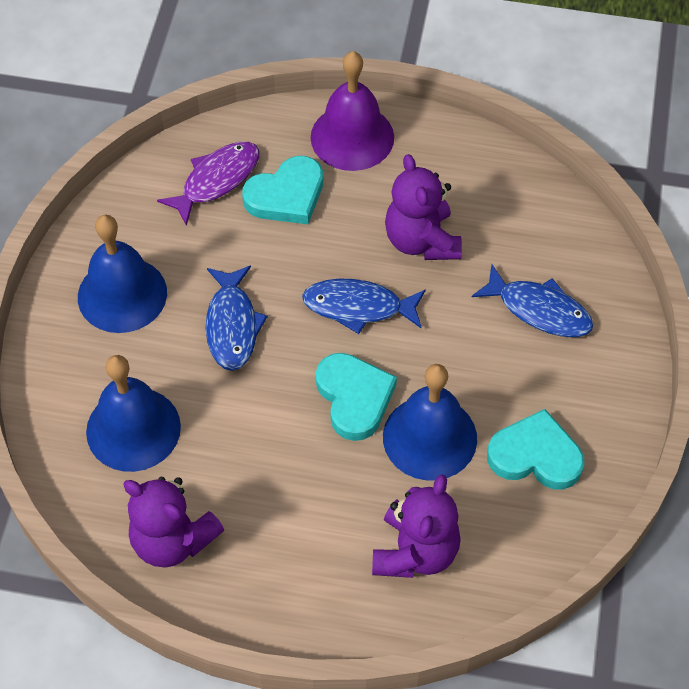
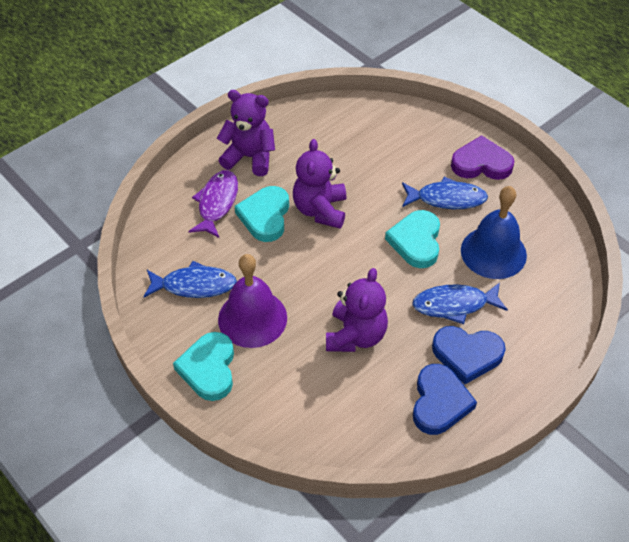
blue bell: [78,215,167,333] [86,355,181,472] [383,364,477,480] = 3 -> [461,186,527,279] = 1
blue heart: none = 0 -> [413,364,477,435] [432,326,506,385] = 2
purple heart: none = 0 -> [451,135,514,180] = 1

